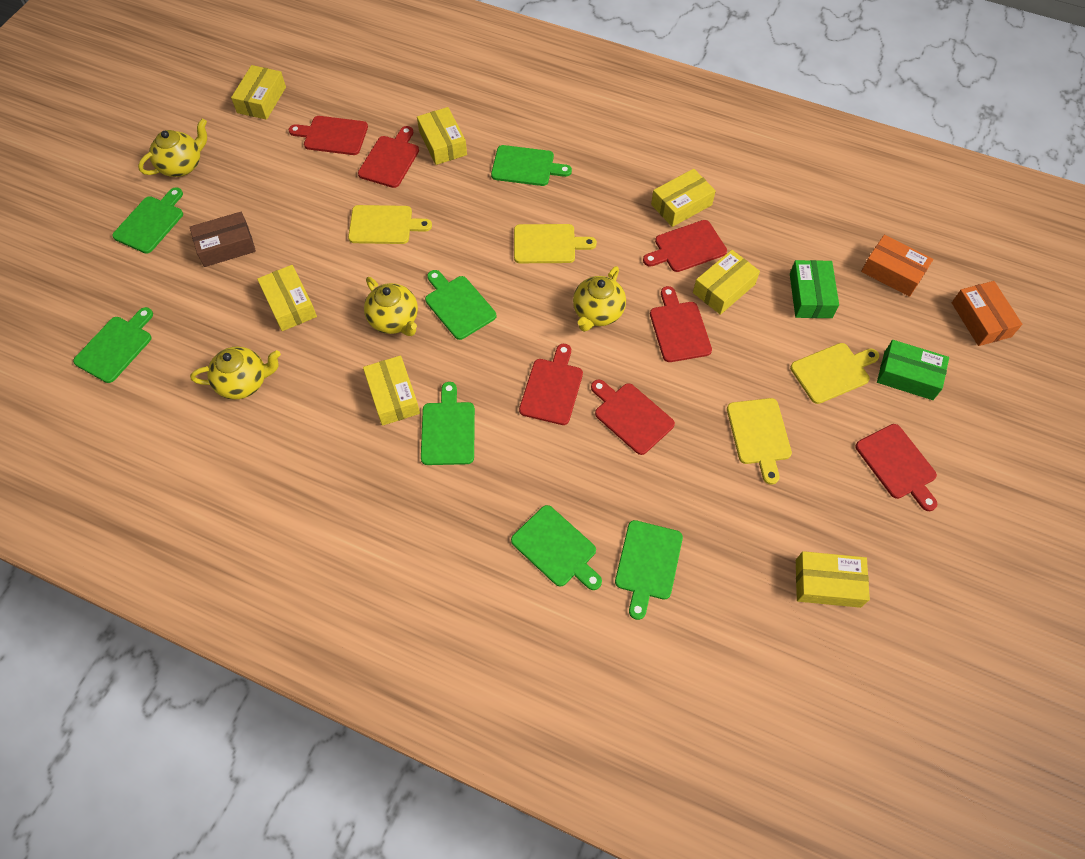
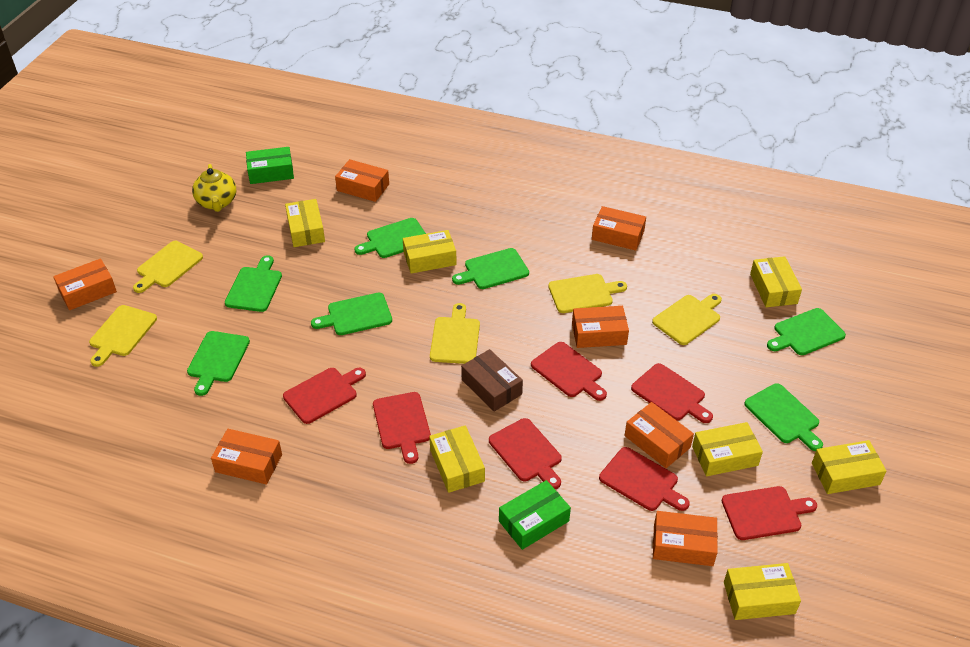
orange box: [861,235,933,297] [952,281,1022,346] = 2 -> [53,258,117,310] [211,429,282,485] [335,159,389,202] [572,306,629,348] [592,206,646,251] [624,402,694,468] [653,511,718,566] = 7
yellow cutting board: [348,205,432,244] [514,224,597,263] [727,398,792,485] [790,343,879,404] = 4 -> [89,305,157,367] [133,241,203,293] [430,303,480,364] [548,274,627,313] [652,294,722,345] = 5
yellow teapot: [138,118,207,177] [190,347,281,400] [364,277,418,336] [573,266,626,332] = 4 -> [192,164,236,212] = 1

